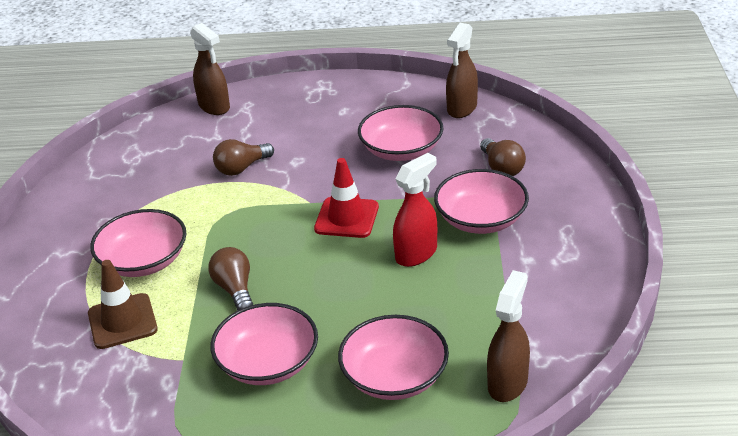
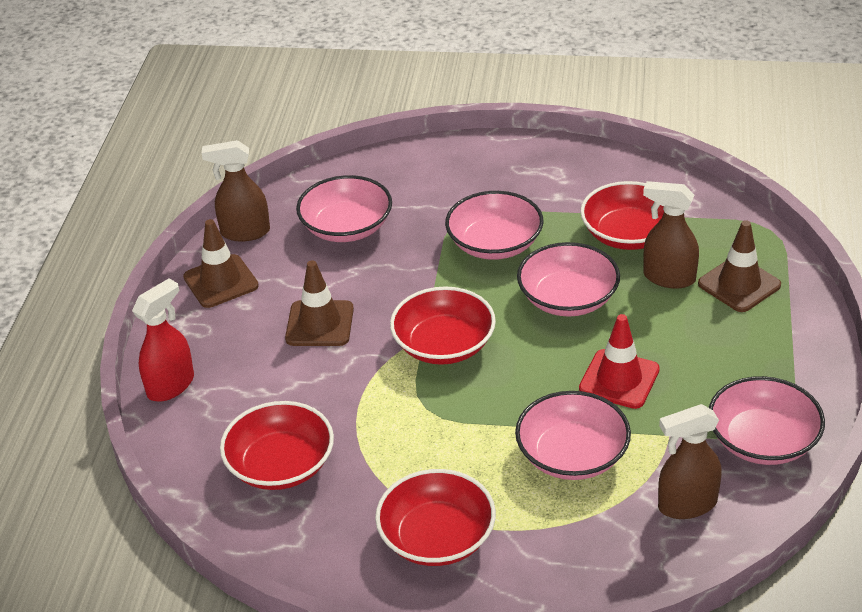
brown light bulb: [208,247,253,311] [213,139,274,176] [480,138,526,176] = 3 -> none = 0
brown traffic cone: [88,260,158,349] = 1 -> [183,219,259,308] [285,261,354,346] [698,220,781,312] = 3
red bowl: none = 0 -> [220,401,334,490] [375,469,496,566] [390,286,496,365] [580,181,664,250] = 4

